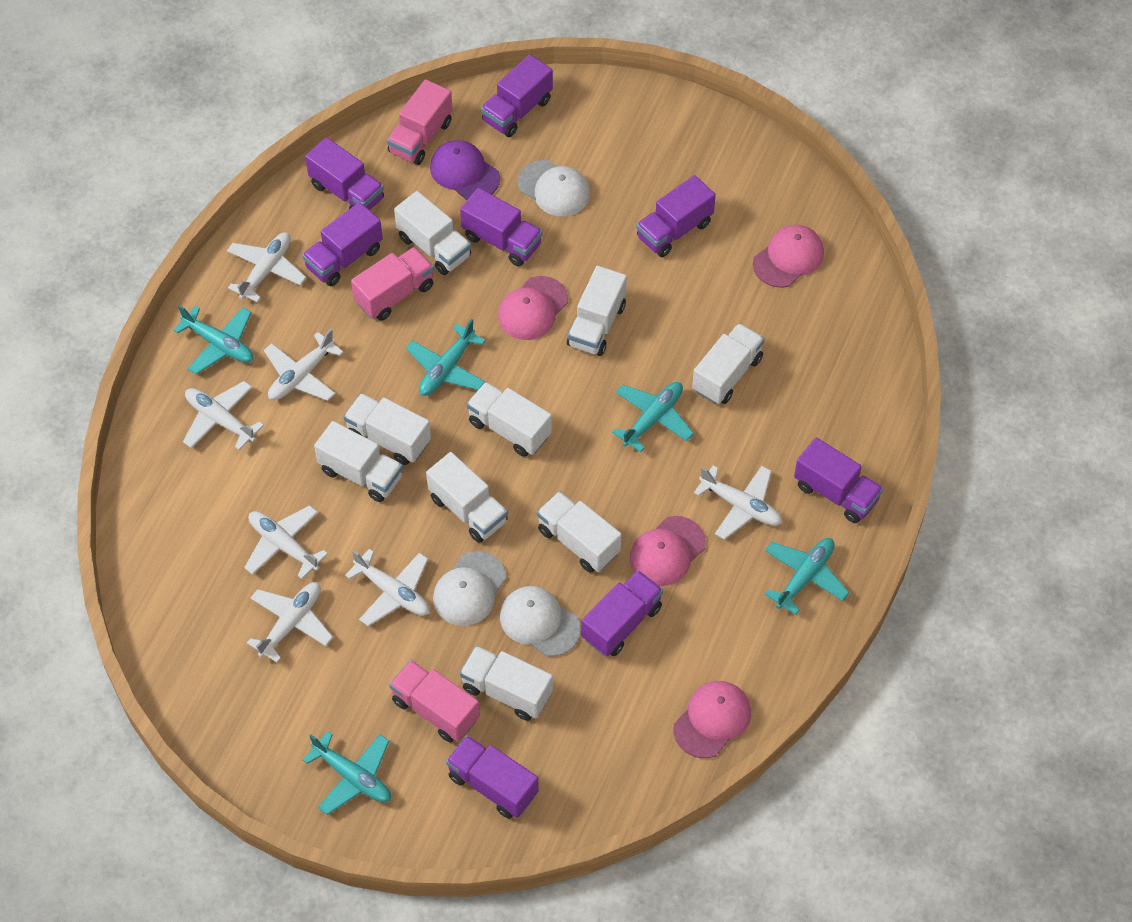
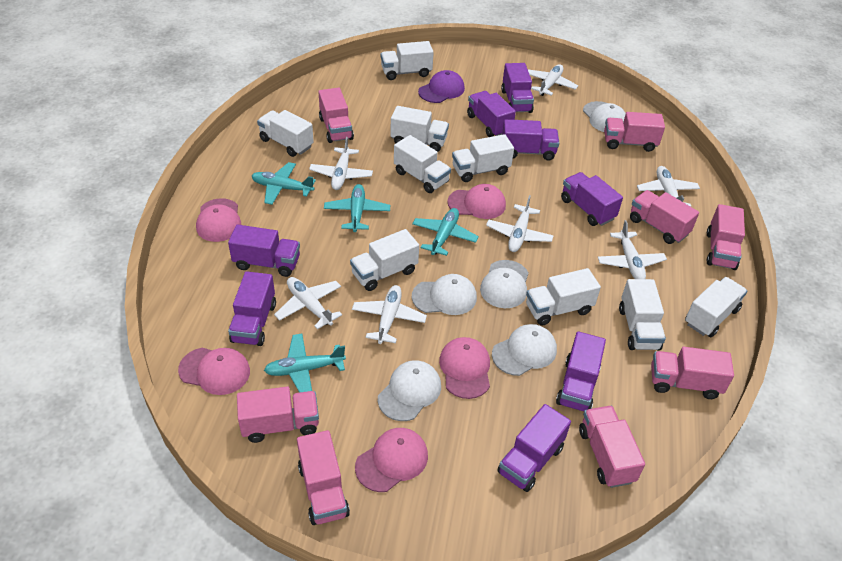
pink cap: [498,276,568,340] [629,516,706,586] [673,681,751,758] [753,225,824,288] = 4 -> [178,348,250,395] [196,198,242,242] [355,428,428,492] [439,337,490,399] [447,184,506,219] = 5
pink truck: [351,247,434,321] [387,79,453,165] [389,660,480,742] = 3 -> [237,387,319,443] [297,430,350,525] [318,87,354,143] [579,406,645,488] [604,112,665,152] [630,190,699,244] [651,347,734,399] [707,204,745,270] = 8
turquoise plane: [173,305,254,375] [303,731,391,815] [406,319,486,396] [612,382,694,452] [765,538,849,615] = 5 -> [252,162,316,205] [264,334,346,393] [324,184,390,232] [412,208,479,256] = 4
white cap: [433,551,506,626] [500,586,581,657] [518,160,590,216] = 3 -> [378,360,441,421] [412,274,477,315] [480,260,529,308] [492,324,557,376] [583,101,626,132] = 5

